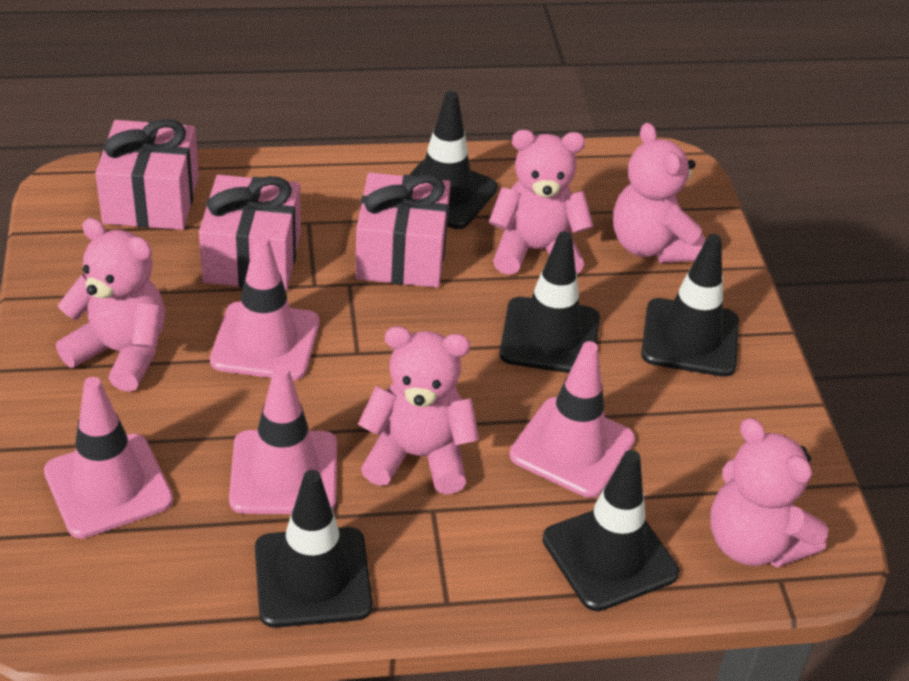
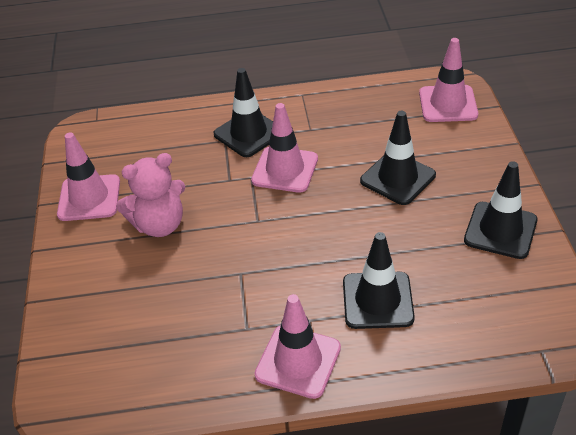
black traffic cone: [255,470,373,628] [409,91,498,229] [499,231,600,373] [543,450,679,611] [641,234,739,377] = 5 -> [213,68,273,157] [343,232,415,329] [360,111,436,205] [464,161,537,259] = 4
pink gift: [95,119,199,230] [199,175,301,291] [355,172,451,288] = 3 -> none = 0
pink teddy bear: [56,218,165,392] [358,326,479,494] [489,130,594,275] [613,123,706,263] [710,418,828,567] = 5 -> [116,153,185,237] = 1

